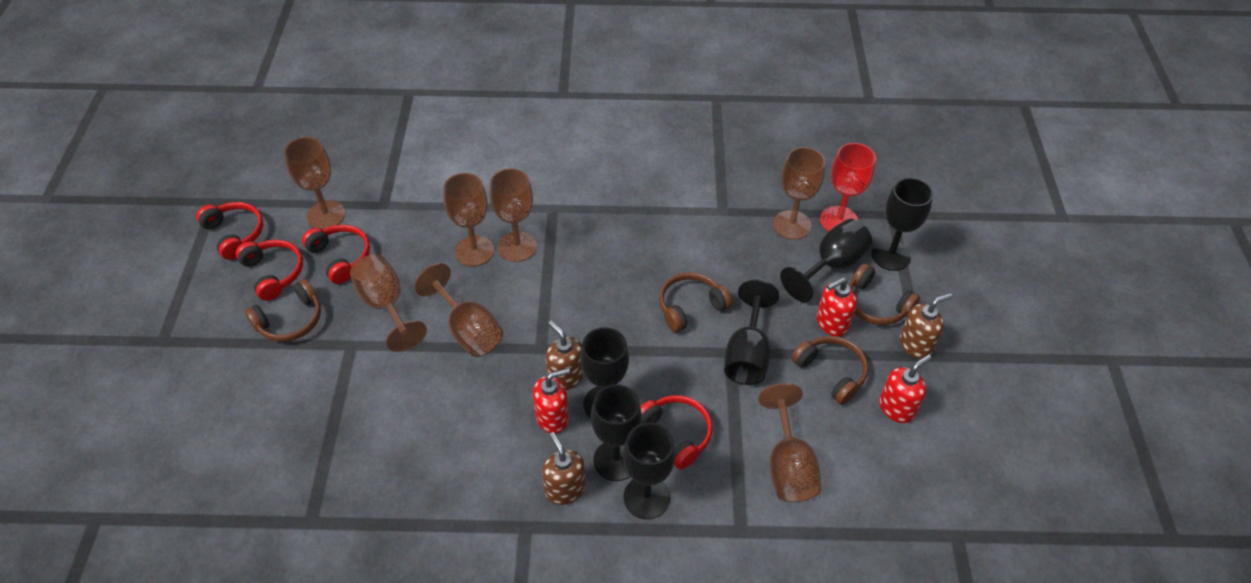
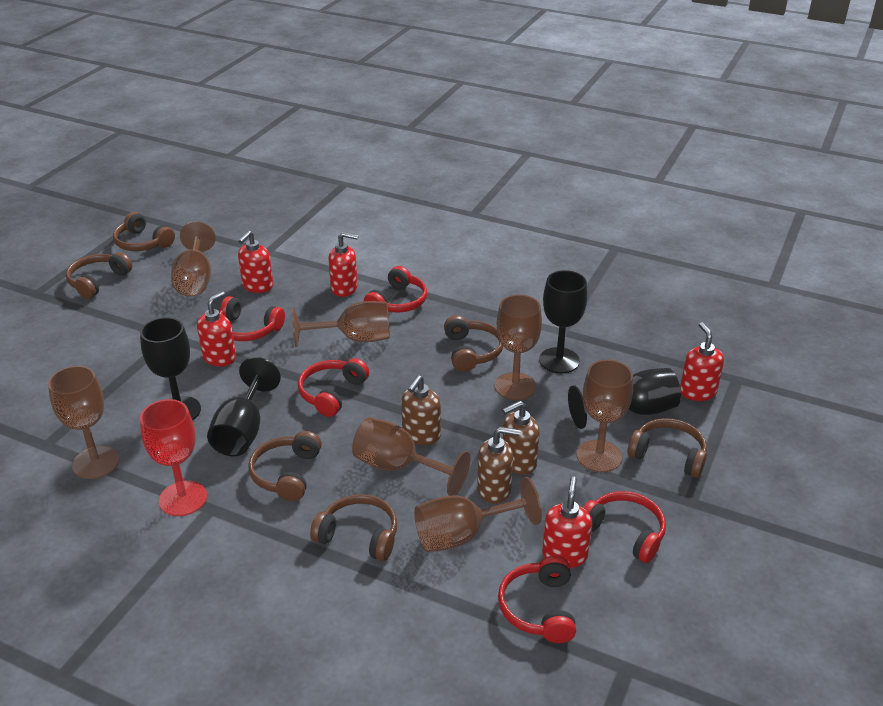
black goblet: [580,327,629,419] [591,384,642,481] [623,422,675,519] [724,280,779,385] [780,219,872,302] [871,177,933,271] = 6 -> [140,317,201,421] [207,357,281,456] [539,270,587,373] [568,368,681,429] = 4
brown headphones: [245,279,321,342] [659,272,732,332] [791,336,868,405] [849,263,920,325] = 4 -> [66,252,132,299] [113,212,175,251] [248,431,322,501] [310,494,397,561] [444,315,503,372] [627,418,707,478] = 6
red headphones: [196,202,263,260] [235,240,303,301] [302,225,370,284] [640,395,713,470] = 4 -> [219,296,285,341] [298,358,369,417] [364,266,427,313] [498,556,576,643] [583,491,666,563] = 5
red soap dispenser: [533,368,570,434] [817,277,857,337] [879,355,932,423] = 3 -> [197,291,236,366] [238,231,273,293] [328,232,359,297] [542,476,592,568] [680,322,724,401] = 5

